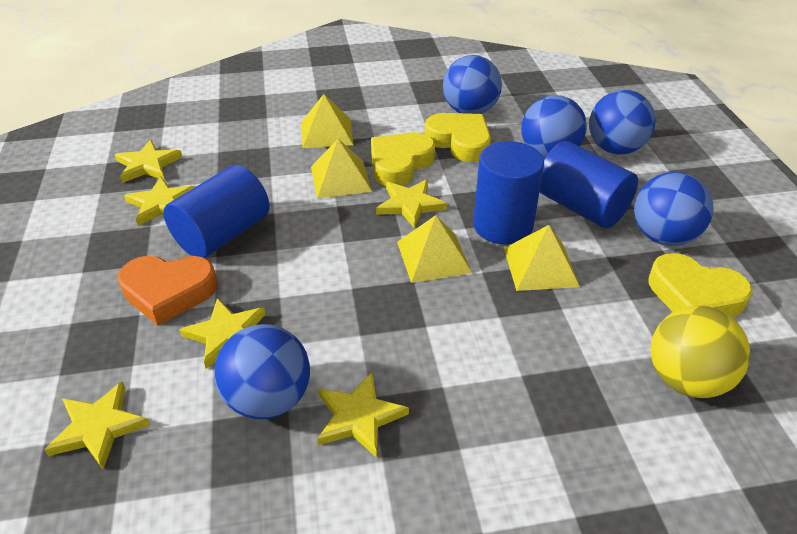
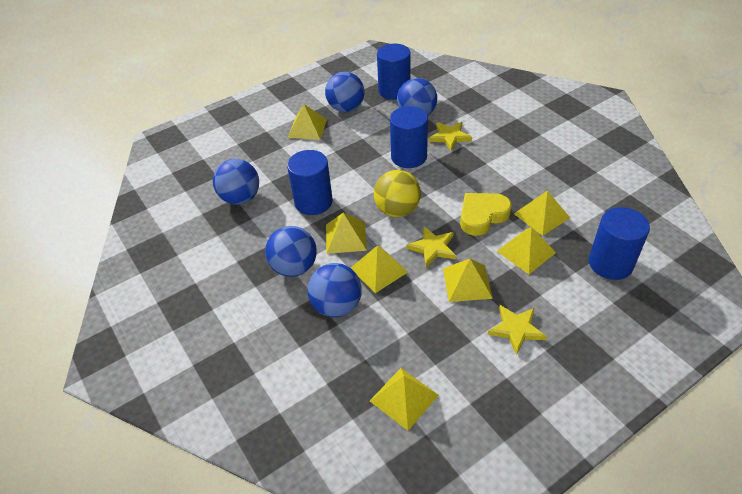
blue cylinder: [163,165,270,258] [473,141,544,245] [539,141,638,228] = 3 -> [287,150,333,215] [377,44,411,100] [390,106,428,168] [589,207,650,280] = 4
orange heart: [118,256,217,326] = 1 -> none = 0
yellow heart: [371,132,435,186] [425,113,491,162] [648,253,752,317] = 3 -> [460,193,512,236] = 1
yellow pyramid: [302,94,353,148] [311,139,372,199] [397,215,472,283] [504,225,580,291] = 4 -> [288,104,327,140] [326,213,367,254] [351,245,408,293] [370,368,439,431] [443,259,493,302] [497,227,556,274] [514,190,570,236] = 7
yellow star: [44,381,150,469] [115,140,182,183] [124,177,195,226] [180,298,266,369] [317,372,409,458] [376,179,447,228] = 6 -> [406,227,456,267] [429,122,472,151] [487,305,547,355] = 3

